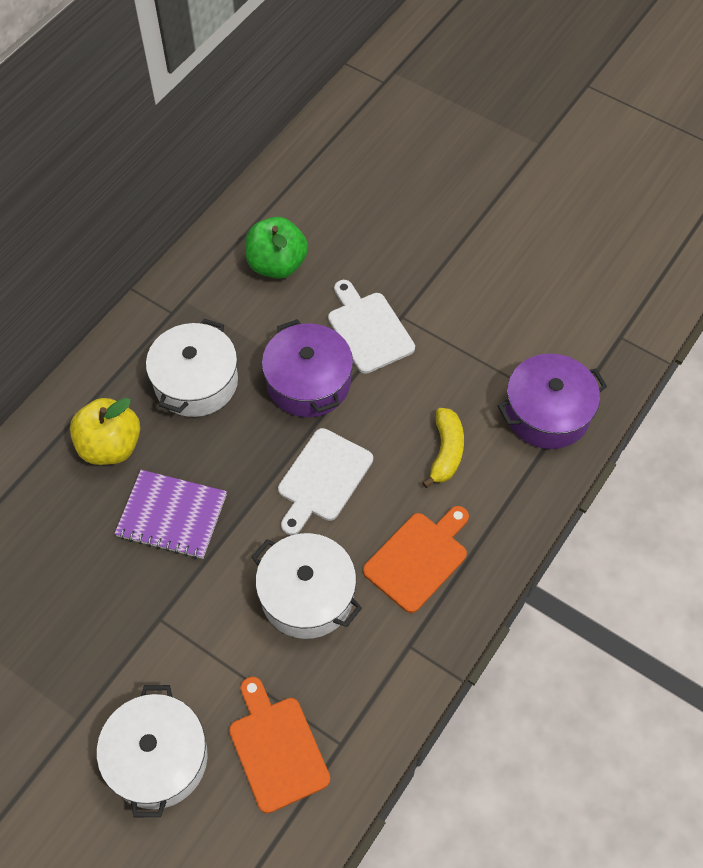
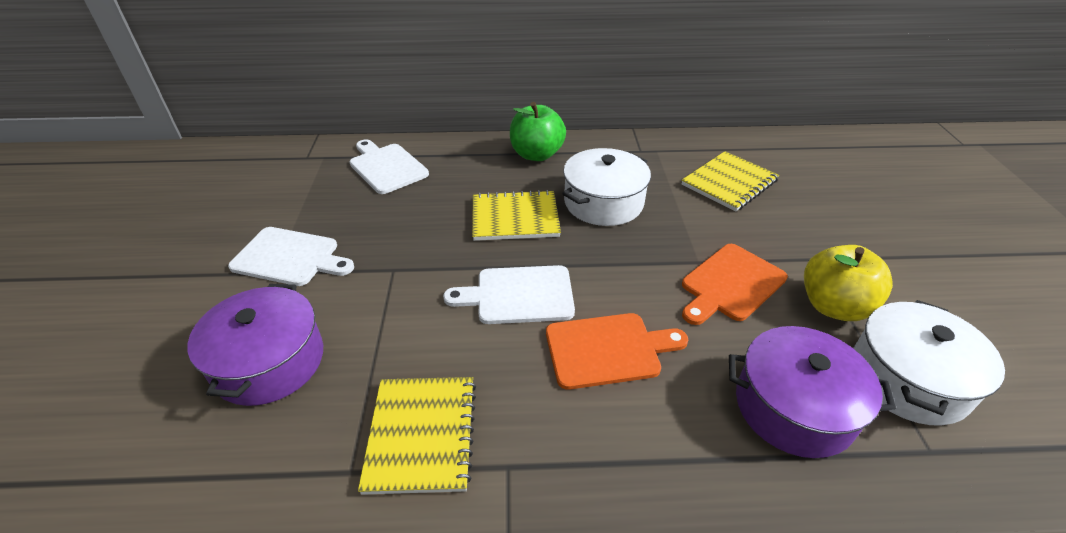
purple notebook: [114,470,227,559] = 1 -> none = 0
white cutting board: [278,428,373,535] [328,280,415,374] = 2 -> [228,227,354,286] [350,139,429,194] [443,265,575,324] = 3
white pot: [97,685,208,817] [146,319,238,417] [252,533,362,639] = 3 -> [562,148,651,226] [853,300,1005,426] = 2
yellow banana: [422,408,464,488] = 1 -> none = 0
yellow notebook: none = 0 -> [358,377,476,495] [472,190,561,241] [682,151,779,211] = 3

